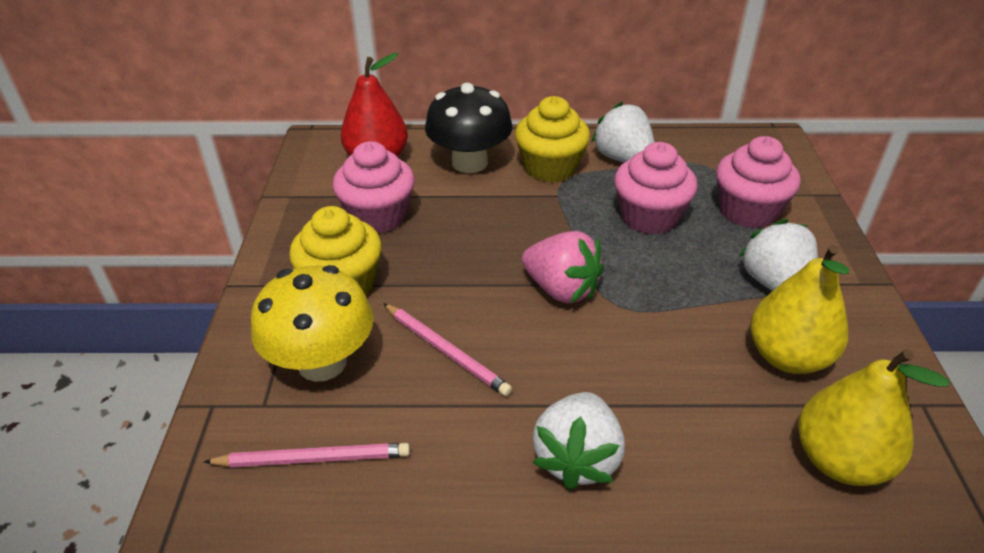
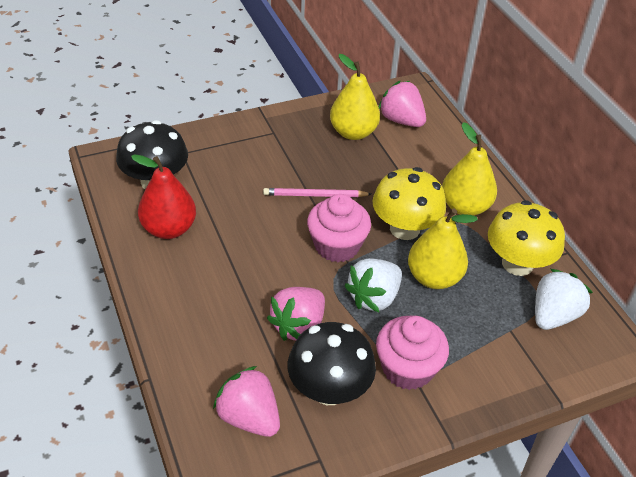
black mushroom: [425,83,513,173] = 1 -> [116,120,188,189] [288,322,376,405] = 2
pink cupcake: [333,141,415,233] [614,142,698,235] [716,136,800,228] = 3 -> [307,194,371,262] [376,316,449,390] = 2
pink pencil: [204,443,410,468] [383,303,512,396] = 2 -> [263,188,371,197] = 1
pink strawberry: [522,231,604,304] = 1 -> [213,366,280,437] [267,287,325,341] [379,81,426,127] = 3
white strawberry: [533,392,625,490] [591,102,654,163] [739,219,818,291] = 3 -> [344,258,402,312] [535,269,593,330] = 2
yellow cupcake: [289,206,382,295] [515,96,590,183] = 2 -> none = 0
yellow mushroom: [251,265,374,382] = 1 -> [373,167,446,240] [488,200,565,276] = 2
yellow pear: [750,245,849,374] [798,349,949,486] = 2 -> [330,54,380,140] [408,208,478,289] [442,122,497,216] = 3

